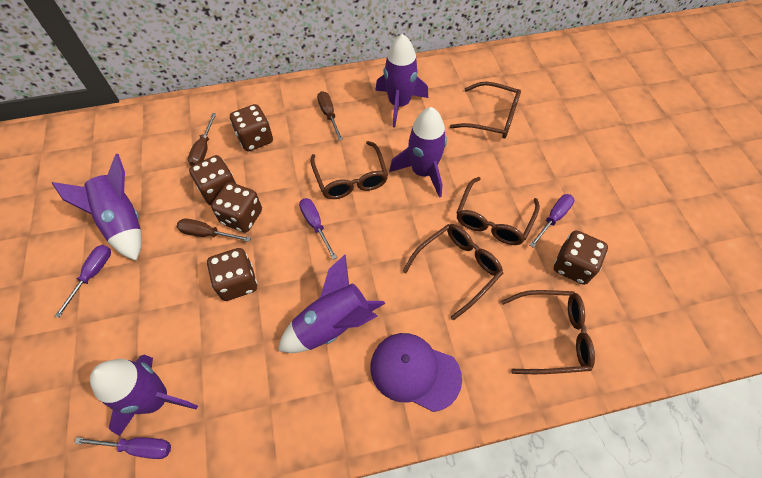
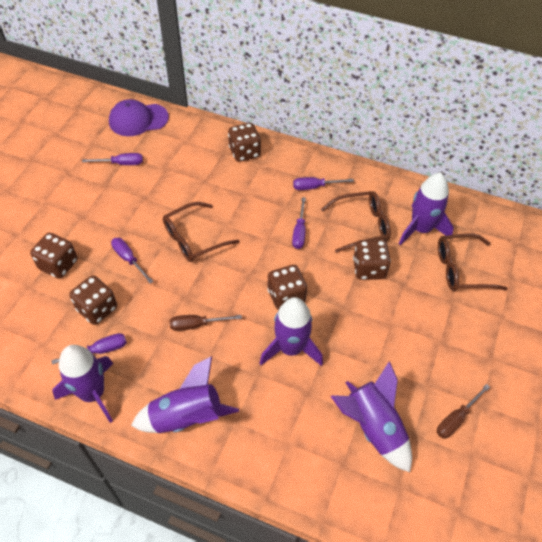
brown glasses: [310,141,388,199] [403,224,503,321] [450,81,521,139] [456,177,540,245] [501,290,595,374] = 5 -> [163,202,240,262] [321,191,391,253] [438,233,508,291] = 3
brown screwdriver: [177,218,251,242] [188,113,216,166] [317,91,343,141] = 3 -> [170,315,242,331] [437,384,490,439] = 2
purple screwdriver: [55,245,111,318] [74,437,171,459] [299,198,337,260] [530,194,574,248] = 4 -> [51,333,127,365] [82,153,143,165] [111,238,154,284] [292,197,306,249] [293,177,354,190] = 5

